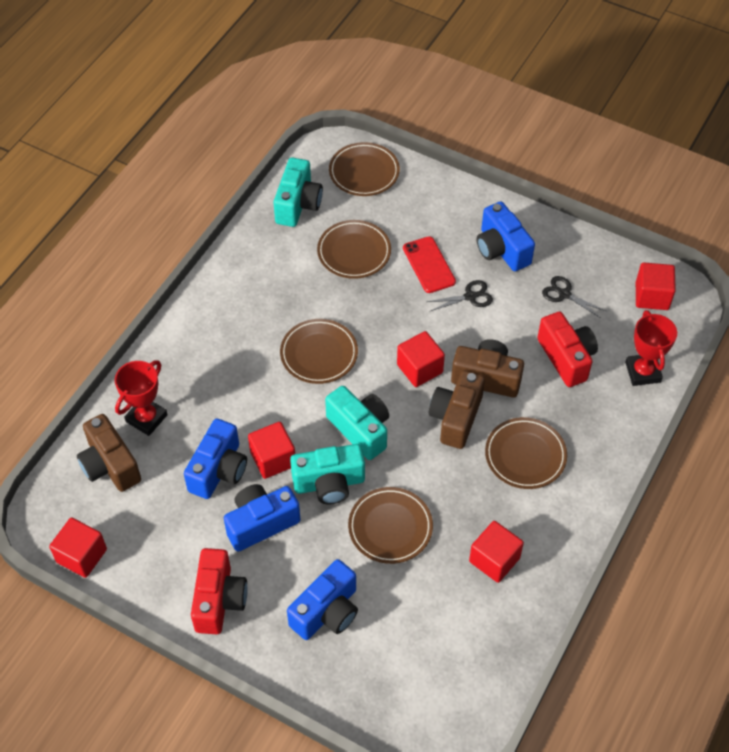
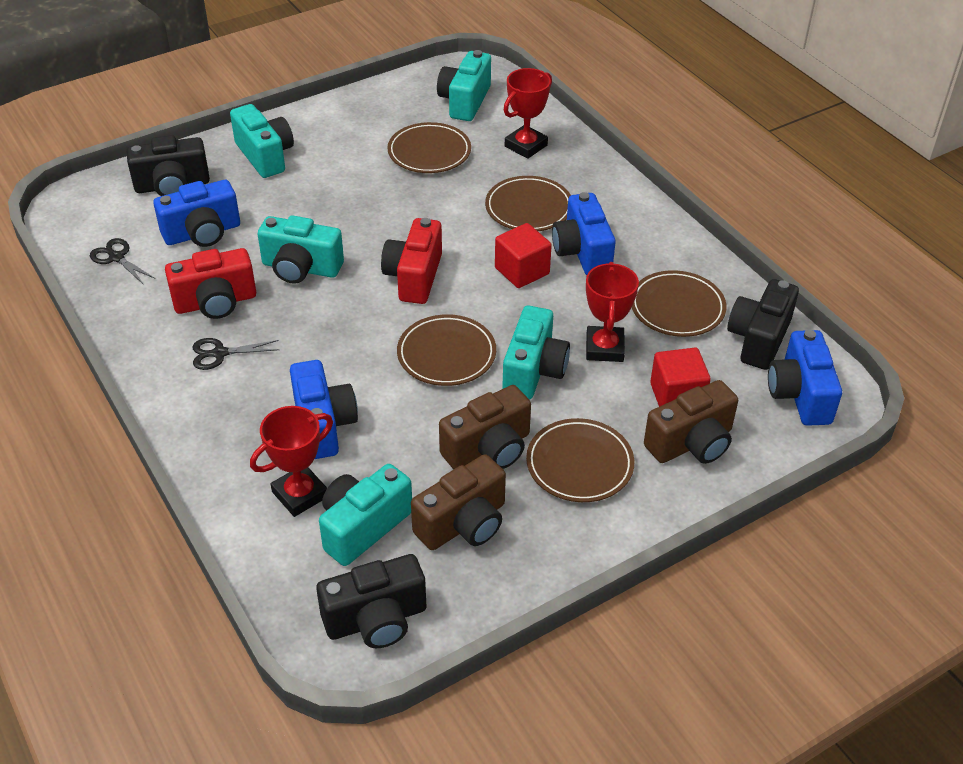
black camera: none = 0 -> [127,135,210,196] [316,554,426,648] [727,279,799,370] = 3
red cube: [49,517,107,578] [248,422,295,479] [397,331,445,387] [469,521,524,583] [636,262,676,310] = 5 -> [495,223,552,288] [650,348,711,407] = 2
red phone: [403,236,456,293] = 1 -> none = 0
red trophy: [115,360,168,436] [625,310,677,386] = 2 -> [250,406,333,517] [504,68,552,159] [586,262,639,362] = 3
turquoise camera: [273,158,323,227] [290,444,365,504] [325,386,389,460] = 3 -> [230,104,294,178] [258,215,344,284] [319,464,412,566] [437,50,491,121] [502,306,570,400] = 5

